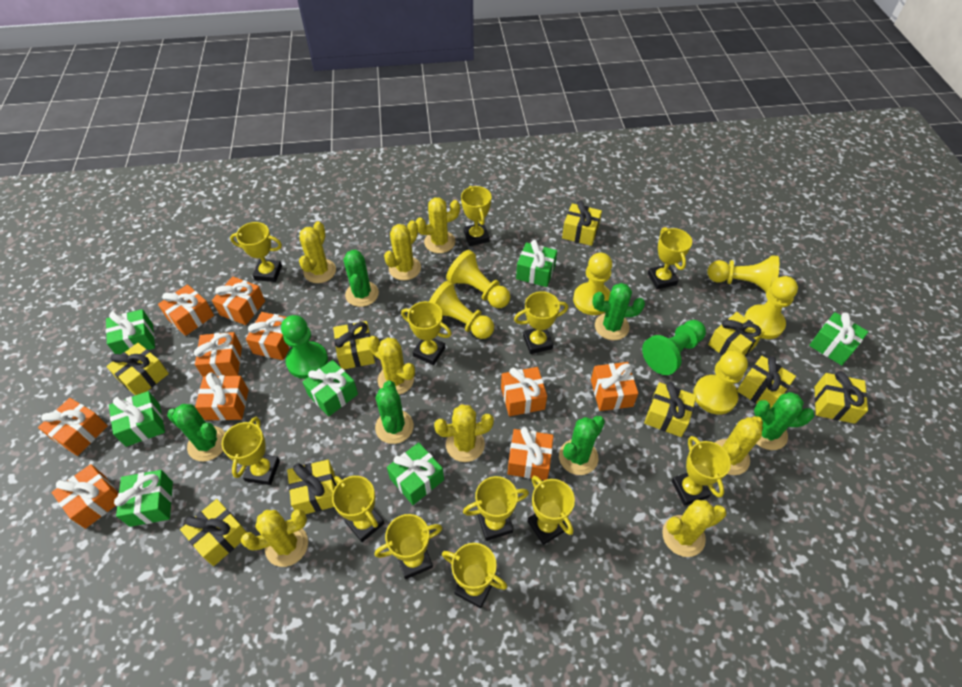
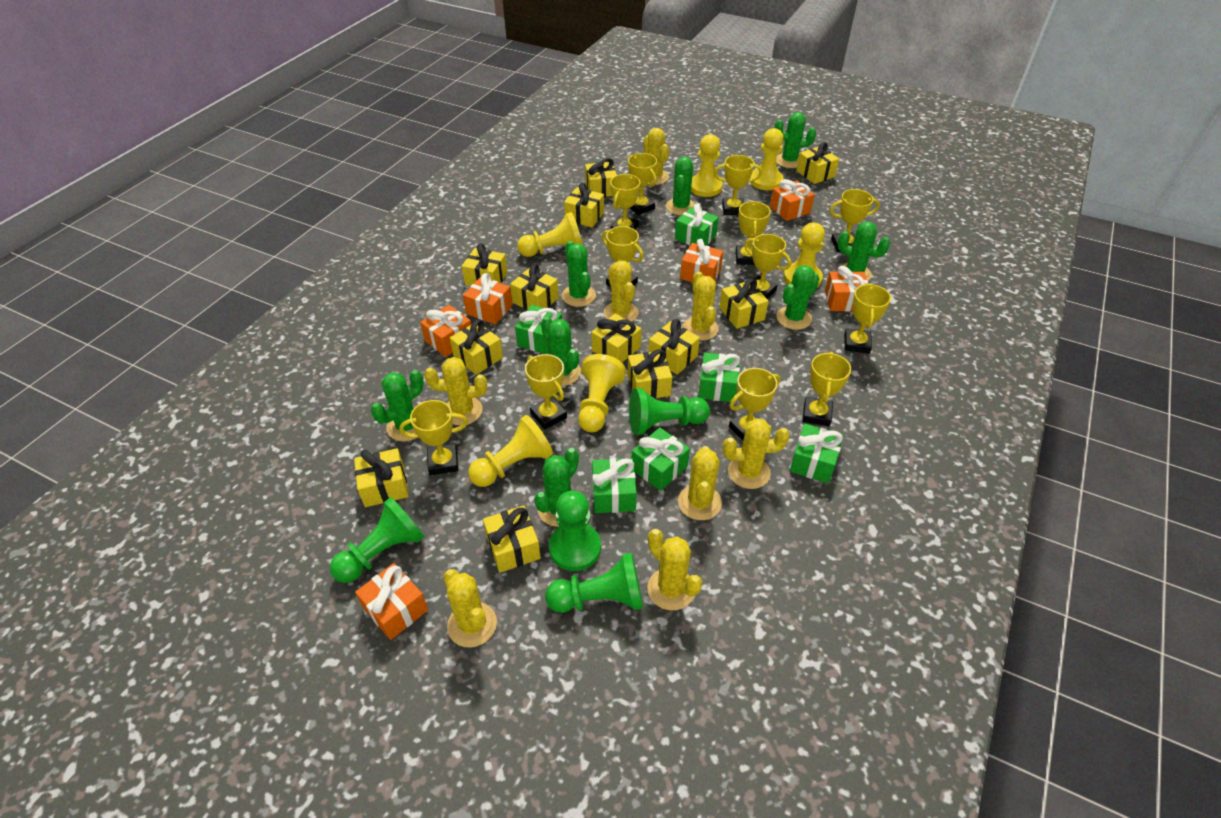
green cactus: [167,404,225,461] [344,250,379,307] [375,381,414,444] [559,416,605,475] [593,283,645,340] [754,392,815,450] = 6 -> [371,370,424,441] [534,448,579,527] [541,316,581,386] [562,241,596,307] [666,157,695,215] [774,112,816,168] [776,265,819,330] [838,222,890,280] = 8
green gift: [106,309,155,354] [109,391,165,447] [114,470,173,527] [303,360,358,417] [387,442,444,505] [516,240,557,287] [809,312,868,366] = 7 -> [515,305,562,354] [592,458,637,513] [632,428,690,491] [675,203,719,246] [698,353,740,402] [790,423,843,483] = 6
green pawn: [281,315,328,379] [642,320,706,375] = 2 -> [330,497,424,583] [545,553,643,613] [549,491,601,571] [629,388,710,435] = 4
orange gift: [38,398,108,456] [51,464,118,529] [158,284,214,336] [194,332,242,377] [195,372,249,421] [212,276,265,325] [246,312,291,360] [501,367,547,416] [508,427,553,480] [591,362,638,411] = 10 -> [355,563,428,640] [420,305,471,357] [463,273,512,324] [680,239,724,282] [770,179,815,221] [825,266,868,312] = 6
yellow gift: [106,343,169,395] [180,499,247,566] [287,460,336,514] [333,321,375,369] [562,200,602,246] [644,382,697,437] [708,312,764,356] [737,356,796,408] [814,371,868,424] = 9 -> [354,448,409,507] [450,320,503,375] [462,243,508,286] [483,505,541,573] [510,264,559,310] [564,183,604,227] [585,158,617,197] [591,313,642,363] [628,349,672,399] [648,319,700,375] [719,278,769,329] [796,142,839,184] = 12

